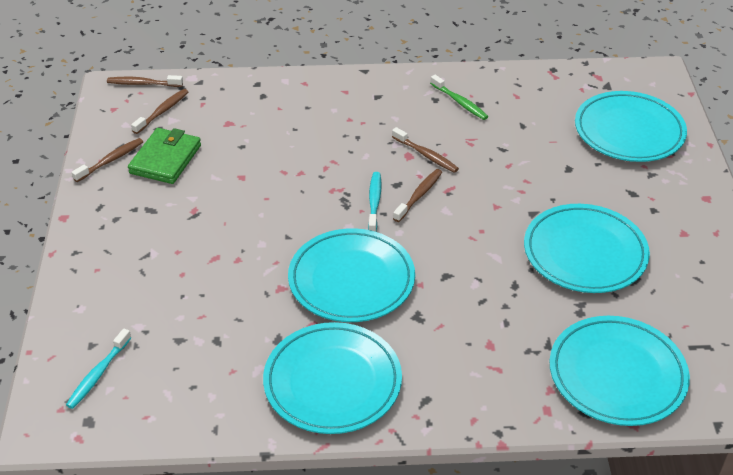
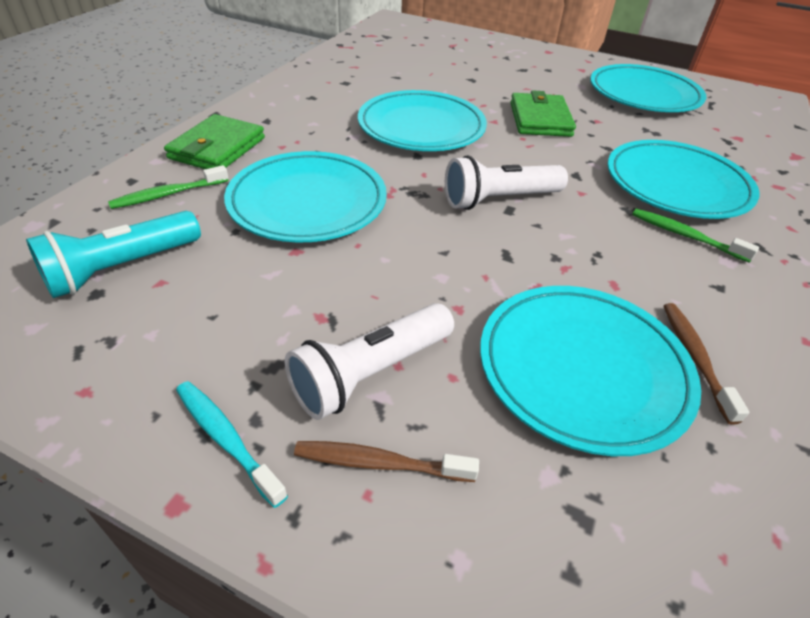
brown toothbrush: [71,138,143,182] [107,75,183,87] [131,89,188,134] [392,127,459,173] [393,169,442,222] = 5 -> [294,441,479,482] [664,303,750,425] = 2
green toothbrush: [430,75,488,120] = 1 -> [108,165,229,209] [632,209,759,263] = 2
green wallet: [128,128,201,184] = 1 -> [164,114,265,169] [510,90,576,137] = 2
turquoise flashlight: none = 0 -> [26,211,201,298] = 1
turquoise toothbrush: [66,328,132,409] [368,172,381,232] = 2 -> [176,381,288,508] = 1
white flashlight: none = 0 -> [285,303,454,420] [445,155,568,210] = 2

